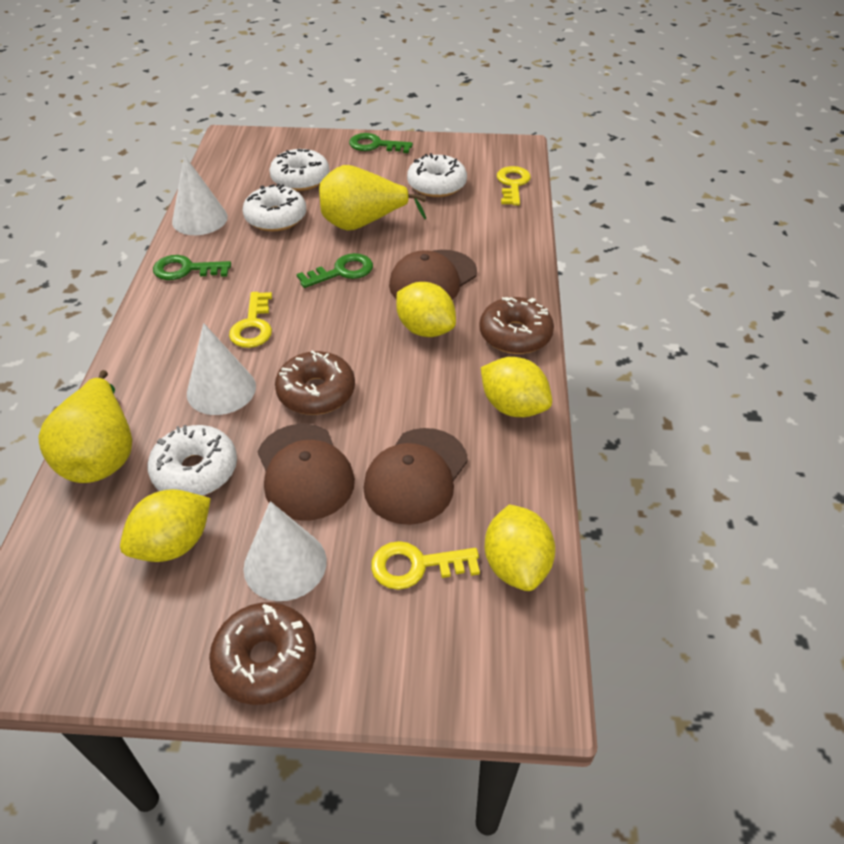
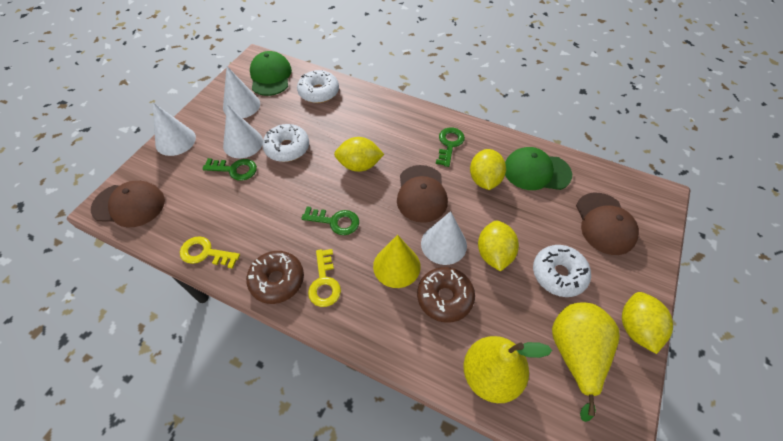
brown donut: [209,602,316,705] [275,350,355,415] [479,297,554,354] = 3 -> [246,251,304,304] [417,267,475,323] = 2
green cap: none = 0 -> [250,51,292,96] [505,147,572,190] = 2
white cone: [172,155,228,235] [187,323,256,415] [244,501,327,601] = 3 -> [153,103,196,156] [223,67,260,118] [223,105,263,158] [421,211,467,265] = 4
white donut: [147,425,237,496] [242,184,306,231] [269,149,329,191] [407,153,467,197] = 4 -> [262,124,309,162] [297,70,339,103] [533,245,591,297] = 3
yellow cone: none = 0 -> [373,235,421,288] = 1
yellow key: [229,292,272,348] [371,541,480,590] [497,166,531,205] = 3 -> [180,236,240,269] [308,249,341,307] = 2

